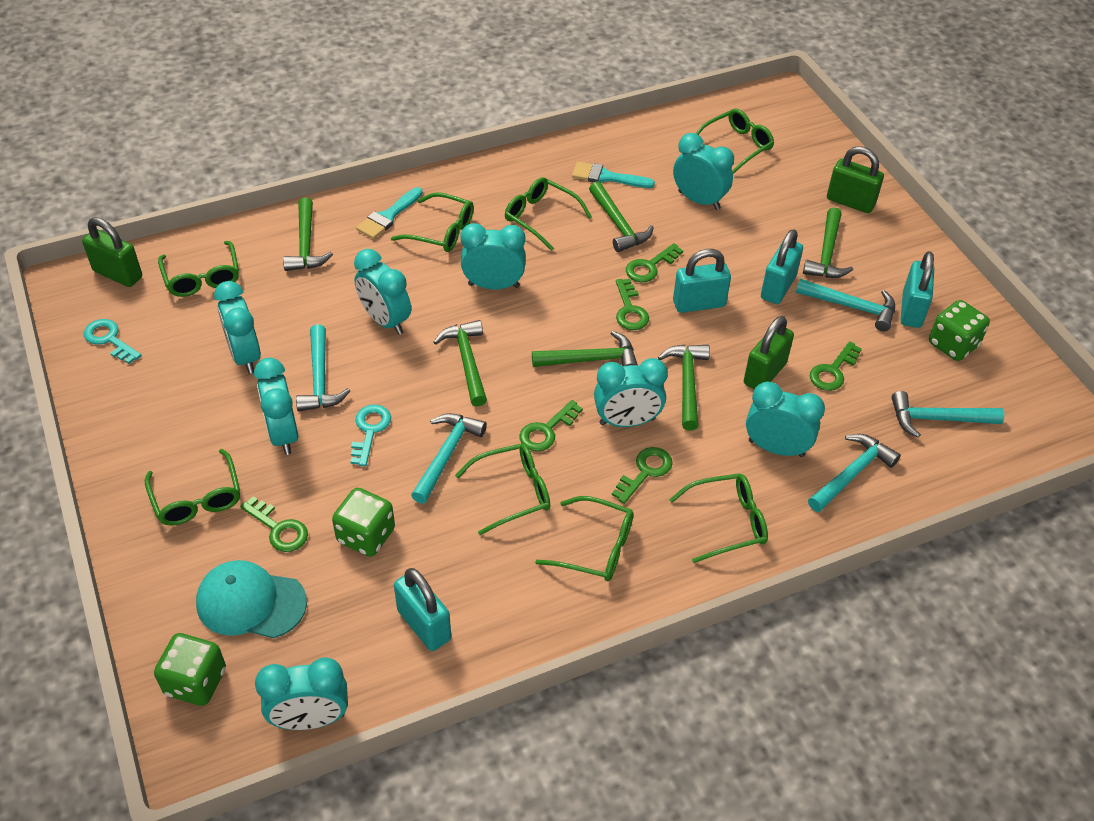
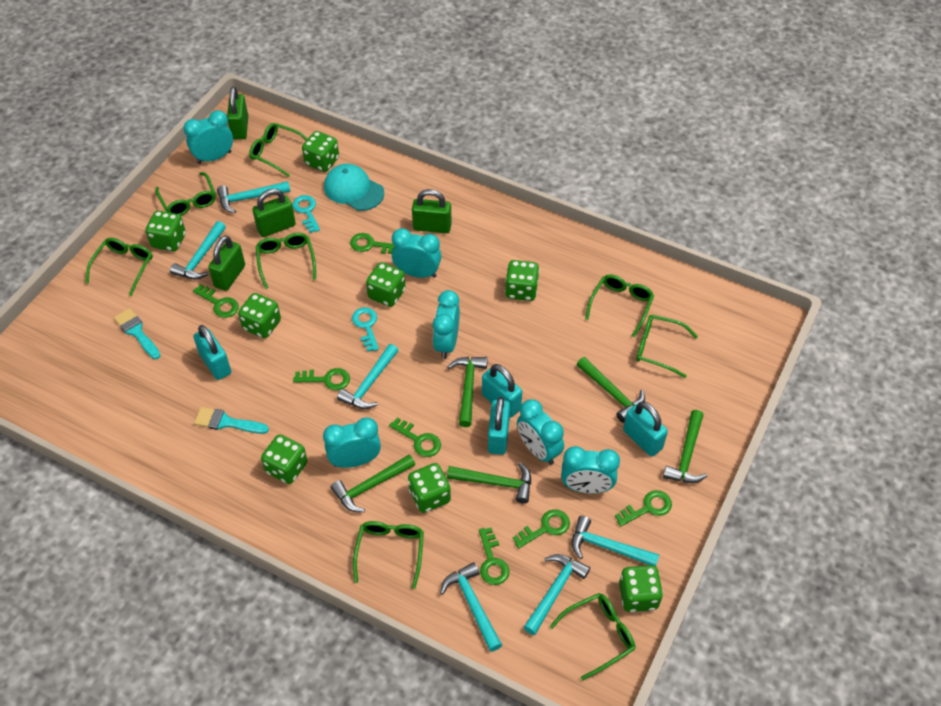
green dice: [154,633,226,706] [332,488,395,557] [929,300,990,361] = 3 -> [145,211,186,251] [238,293,281,338] [261,434,307,484] [302,131,339,172] [366,262,406,307] [408,463,451,513] [505,260,539,301] [619,565,663,612] = 8
green hammer: [283,198,333,271] [433,320,487,407] [532,331,638,367] [589,181,654,252] [658,345,710,431] [803,207,853,278] = 6 -> [331,455,415,512] [447,357,488,427] [447,462,531,504] [577,357,645,423] [663,410,707,483] = 5
green key: [240,496,308,552] [519,400,583,451] [612,447,673,504] [616,279,649,330] [626,243,683,282] [810,341,862,391] = 6 -> [193,284,239,318] [293,368,350,390] [350,233,394,254] [389,418,441,457] [479,527,509,585] [513,509,570,549] [615,490,672,526] = 7
green padlock: [82,217,142,287] [744,316,794,389] [827,146,884,213] = 3 -> [208,235,245,291] [227,87,248,140] [252,189,296,237] [412,189,452,233] = 4
turquoise clock: [214,281,261,374] [254,358,299,455] [255,658,348,730] [354,249,411,335] [460,223,526,290] [594,358,668,427] [673,133,734,210] [746,382,825,457] = 8 -> [183,110,233,164] [323,418,381,468] [392,228,441,278] [433,290,460,359] [517,399,564,465] [561,446,620,494] = 6
turquoise hammer: [296,324,350,411] [411,413,487,504] [796,279,895,331] [808,434,901,512] [891,391,1004,438] = 5 -> [170,221,226,280] [217,181,291,213] [337,344,398,409] [440,562,502,652] [524,554,590,635] [572,516,659,566] = 6

